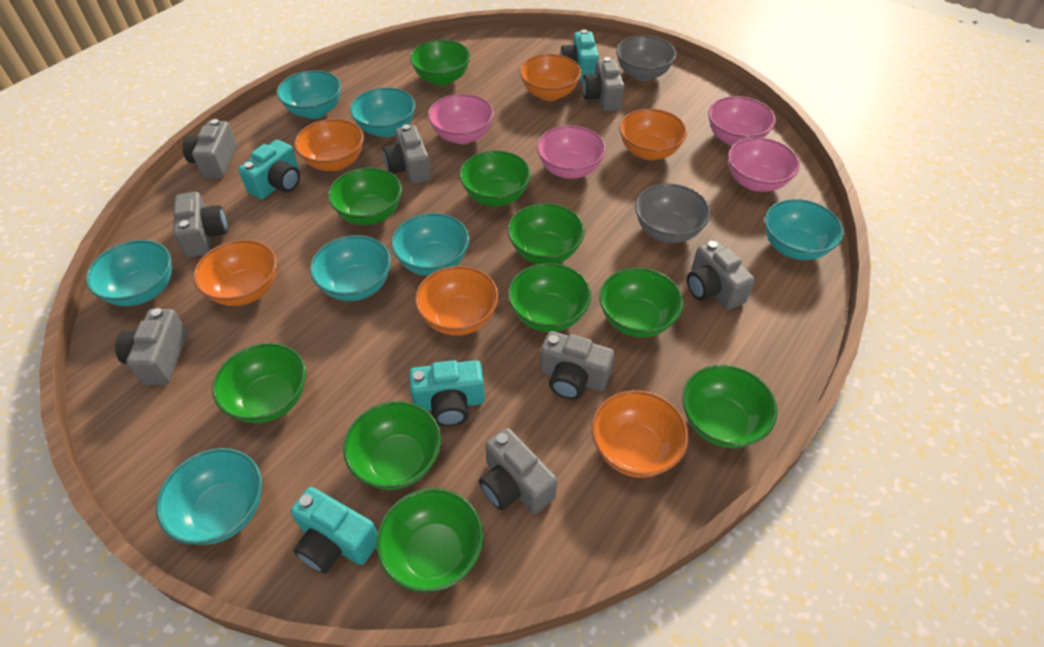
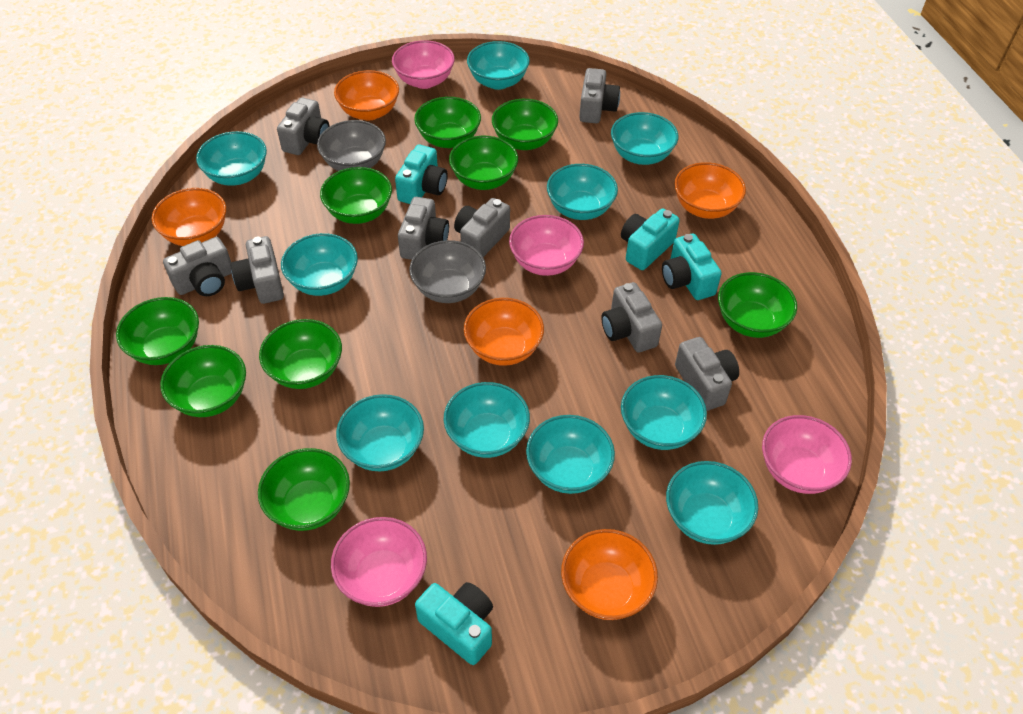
green bowl: [212,343,306,423] [328,168,402,225] [343,401,441,490] [376,488,483,593] [410,40,470,86] [459,151,531,206] [508,203,585,264] [508,263,591,332] [599,268,684,338] [682,365,778,448] = 10 -> [116,297,199,365] [160,345,246,417] [258,448,350,531] [259,319,342,389] [320,167,392,224] [414,97,481,148] [449,136,518,190] [492,99,558,150] [718,272,797,338] = 9
orange bowl: [193,240,277,306] [294,119,364,171] [415,266,499,336] [520,54,582,101] [592,390,688,478] [619,109,687,160] = 6 -> [152,188,226,246] [334,70,399,120] [464,298,544,366] [561,529,658,620] [674,162,746,219] = 5
turquoise bowl: [86,240,172,306] [156,448,262,545] [277,70,341,119] [310,235,391,301] [350,87,416,137] [391,213,469,276] [765,199,844,260] = 7 -> [196,131,267,186] [281,233,358,296] [336,394,424,471] [444,382,530,458] [467,41,530,90] [526,415,615,494] [547,164,618,220] [611,112,679,165] [621,375,707,450] [666,461,758,545] = 10

